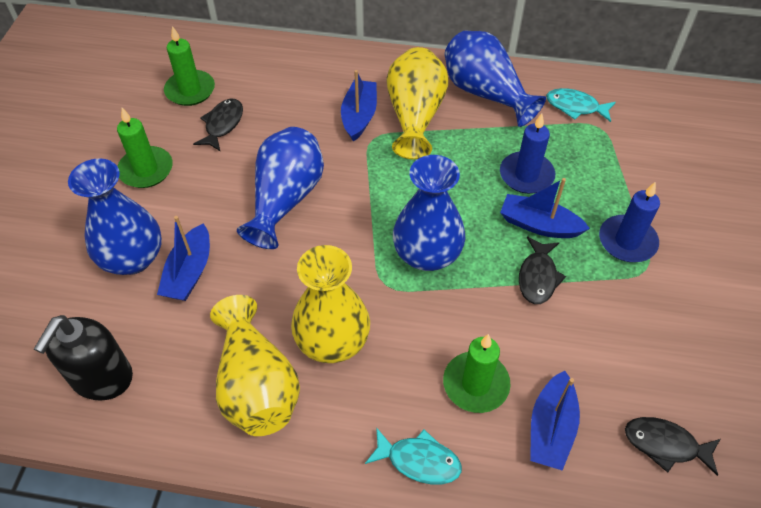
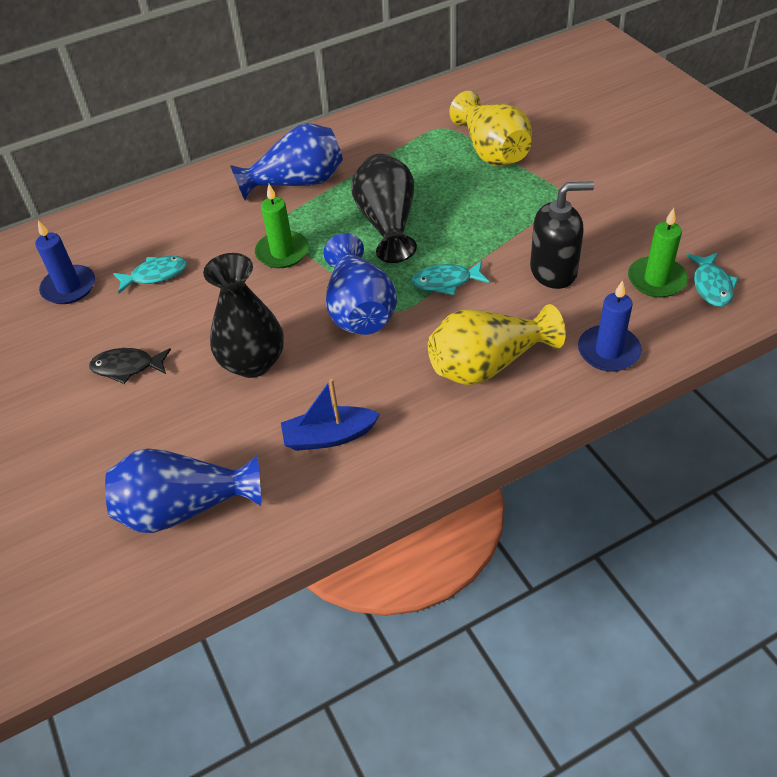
black fish: [193,99,243,152] [519,236,566,304] [625,417,720,476] = 3 -> [89,348,171,384] = 1
black vase: none = 0 -> [203,253,284,378] [352,154,417,263] = 2
blue boat: [157,216,210,301] [341,70,377,142] [500,178,590,238] [530,371,580,471] = 4 -> [281,379,380,451] = 1
blue vase: [68,158,162,275] [237,127,324,249] [393,155,465,271] [444,31,546,127] = 4 -> [105,448,261,533] [230,123,343,200] [323,233,397,335] = 3
green candle: [117,108,173,188] [164,26,215,106] [443,334,511,413] = 3 -> [255,184,309,268] [628,208,688,298] = 2
turquoise fish: [365,427,462,484] [546,88,616,122] = 2 -> [113,256,187,293] [412,261,489,295] [686,253,738,307] = 3
yellow vase: [210,295,300,436] [291,245,370,363] [387,47,449,159] = 3 -> [428,304,566,385] [449,91,532,167] = 2

